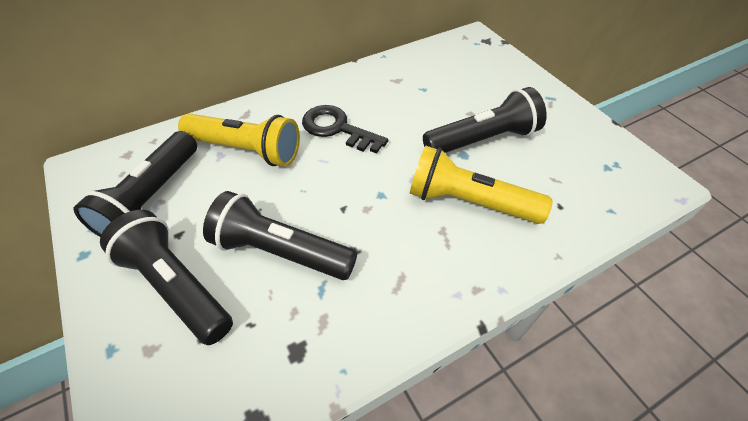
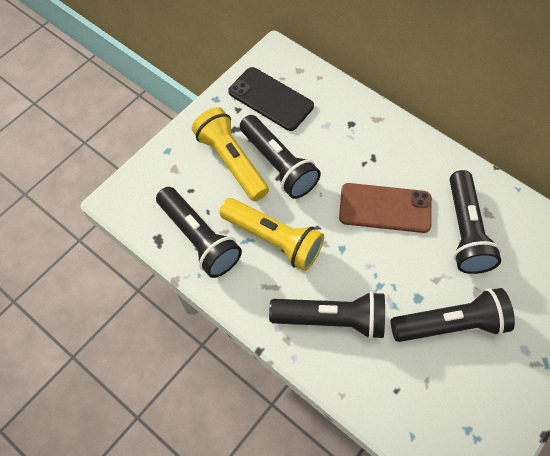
black flashlight: [74,131,197,237] [100,210,233,345] [203,191,357,280] [423,87,547,153] = 4 -> [156,187,242,278] [240,115,321,199] [269,291,385,339] [391,288,515,342] [450,170,501,274] = 5
black key: [302,105,388,154] = 1 -> none = 0
black phone: none = 0 -> [228,67,314,131] = 1
brown phone: none = 0 -> [339,183,432,233] = 1

